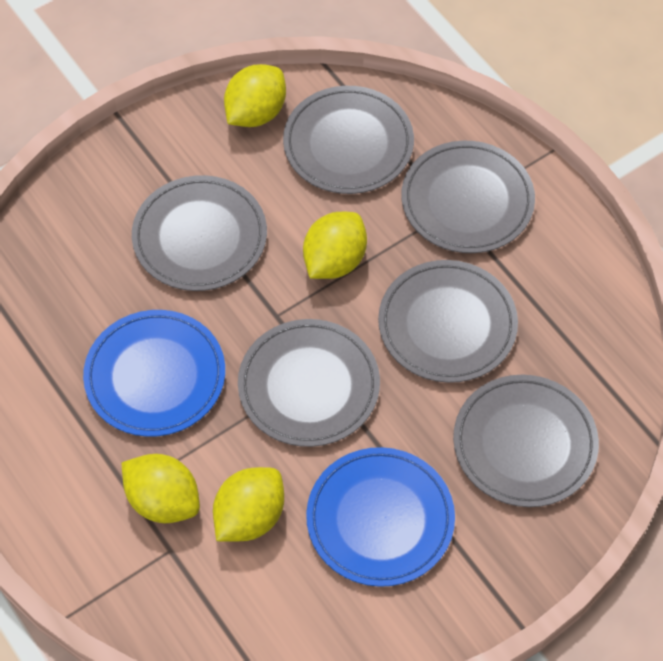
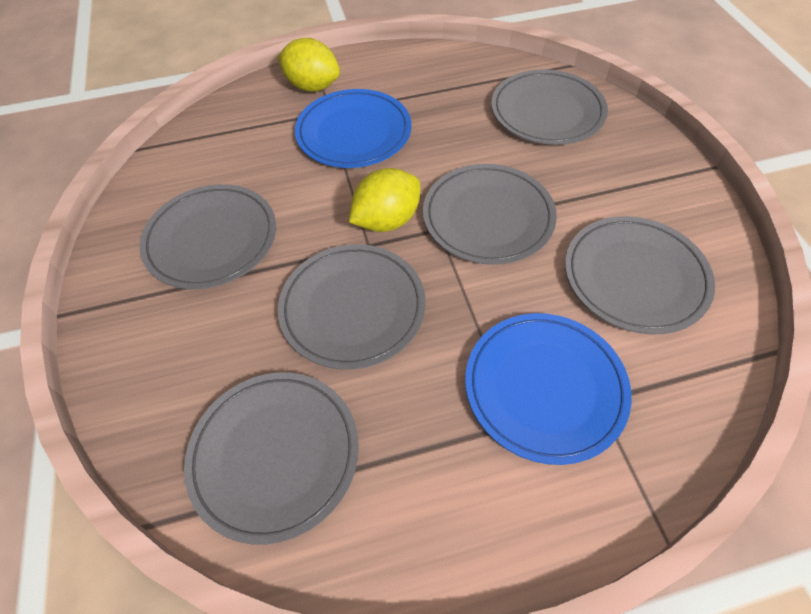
yellow lemon: [122,454,200,523] [213,467,284,542] [224,64,286,127] [303,212,367,279] = 4 -> [277,38,340,92] [349,168,421,232] = 2

